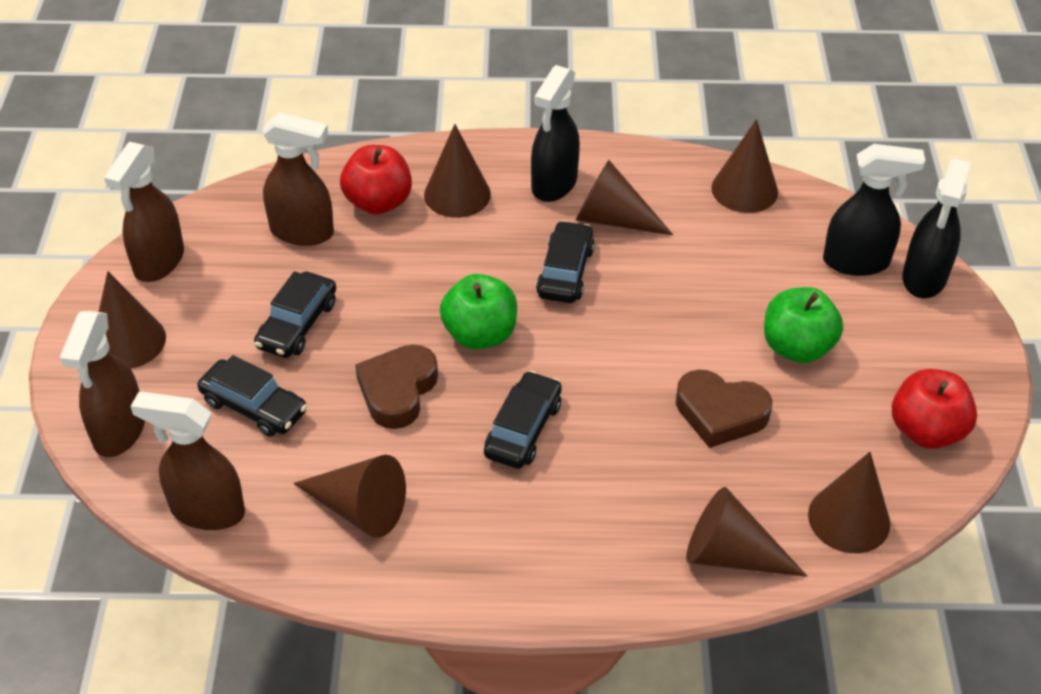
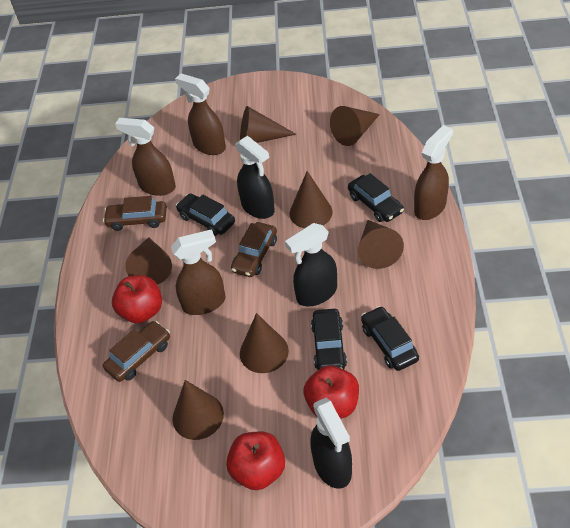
brown car: none = 0 -> [103,196,167,231] [103,321,170,382] [231,222,277,277] = 3
brown heart: [355,344,438,429] [676,370,772,448] = 2 -> none = 0
green apple: [440,274,517,349] [764,287,843,363] = 2 -> none = 0
red apple: [340,145,412,215] [892,369,977,449] = 2 -> [112,275,162,323] [226,431,285,490] [304,366,359,419] = 3

